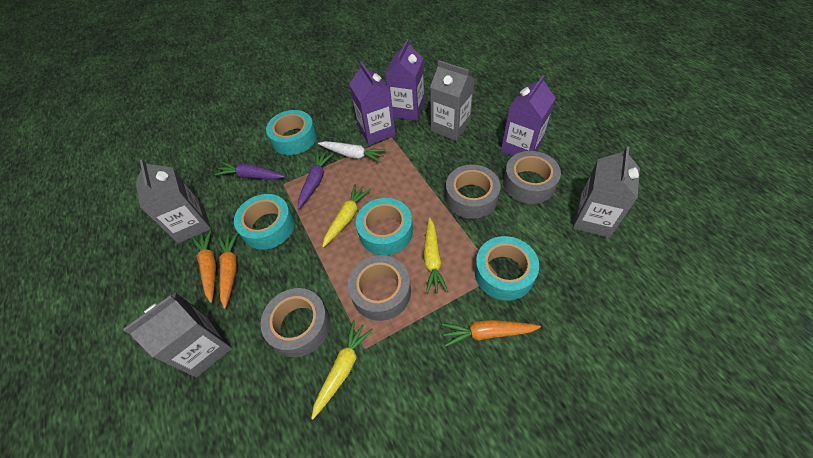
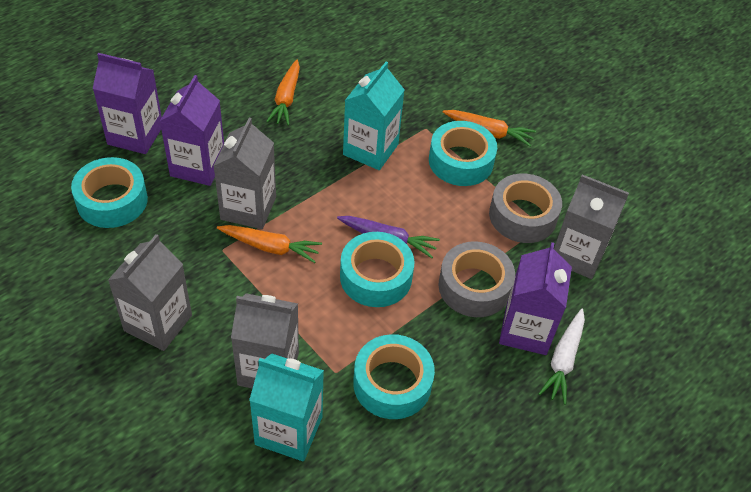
grey tape: [261,288,330,357] [348,255,411,321] [445,165,501,219] [503,151,561,204] = 4 -> [438,241,515,317] [489,173,562,243] = 2
purple carrot: [214,162,285,179] [298,151,333,209] = 2 -> [337,216,440,258] = 1
turquoise carton: none = 0 -> [249,353,324,461] [343,62,405,170] = 2
yellow carrot: [311,320,373,419] [322,184,371,247] [423,218,448,294] = 3 -> none = 0

